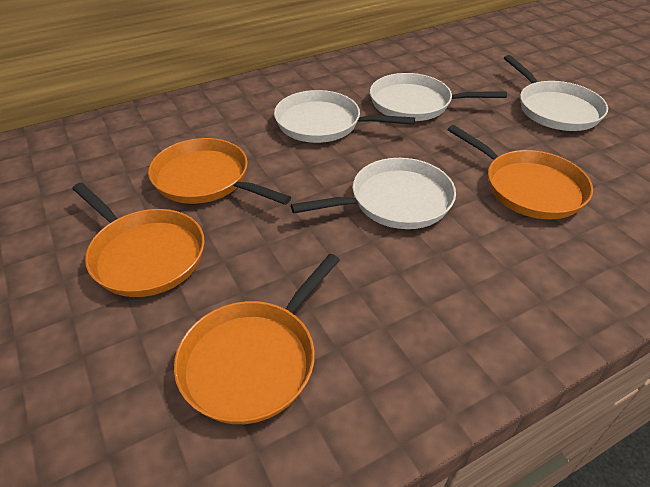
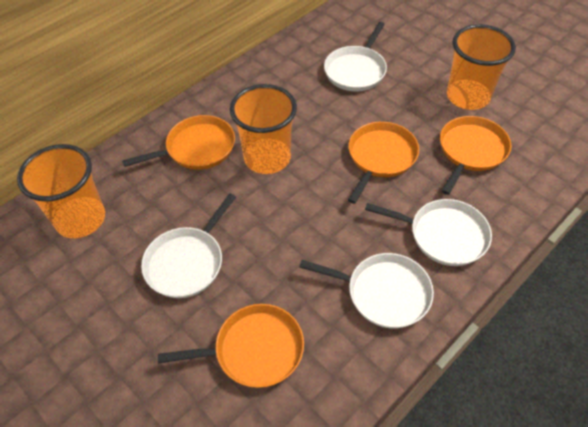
orange cup: none = 0 -> [17,144,105,238] [230,84,297,174] [447,24,516,110] = 3

